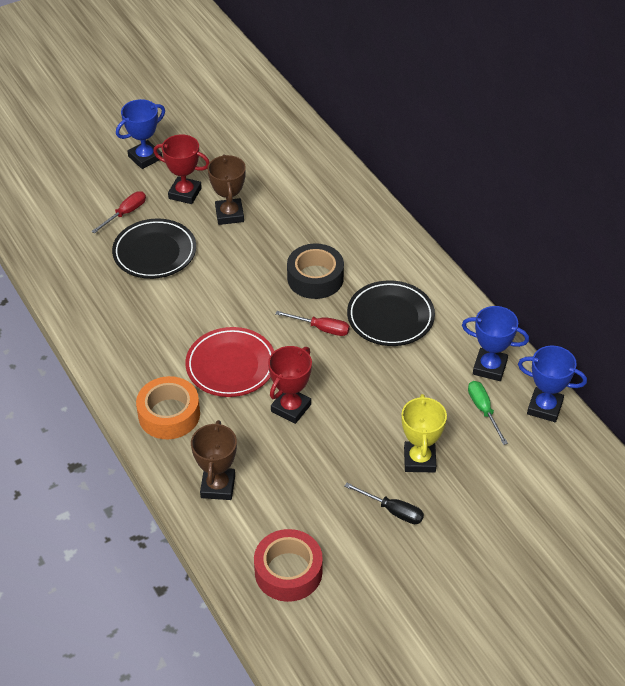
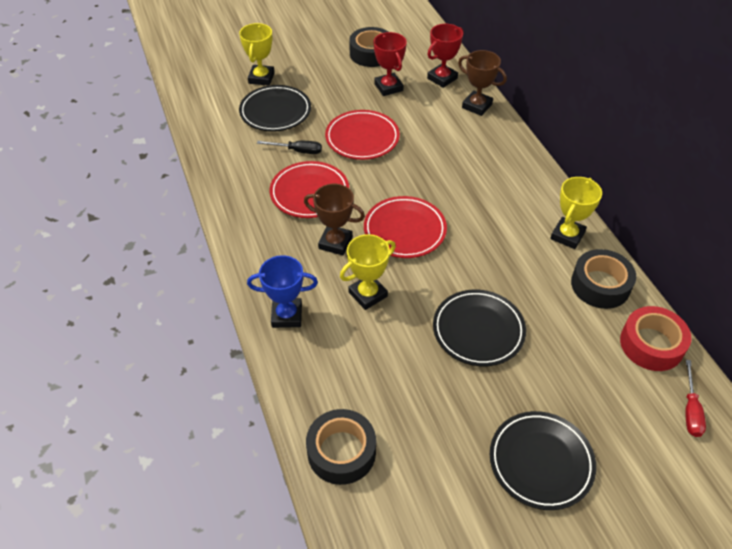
black plate: [112,218,196,279] [347,280,435,346] = 2 -> [239,85,311,132] [433,290,526,366] [490,411,596,510] = 3
black tape: [287,244,344,299] = 1 -> [306,409,376,485] [349,27,388,67] [571,249,636,309] = 3
blue trophy: [116,99,165,169] [462,306,529,381] [518,346,587,422] = 3 -> [247,255,318,328] = 1
green screwdriver: [468,381,508,445] = 1 -> none = 0
orange tape: [136,376,200,439] = 1 -> none = 0
red plate: [185,327,274,397] = 1 -> [270,161,349,218] [325,110,400,160] [364,196,447,258] = 3
red screwdriver: [91,191,146,233] [275,311,350,336] = 2 -> [685,360,706,437] = 1
yellow trophy: [401,394,447,472] = 1 -> [239,23,275,86] [340,234,396,310] [550,177,602,249] = 3

